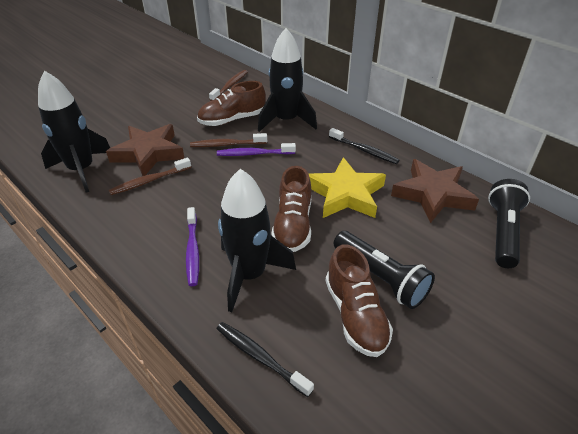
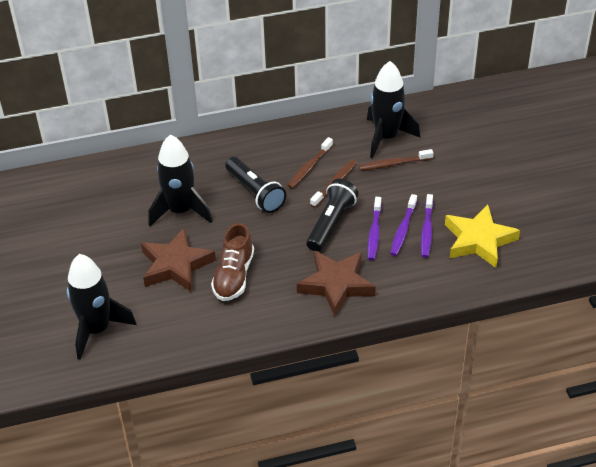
black toothbrush: [216,322,314,397] [329,128,399,164] = 2 -> none = 0
brown shoe: [197,81,266,126] [271,166,311,252] [326,244,393,357] = 3 -> [211,223,254,301] = 1
purple toothbrush: [186,207,199,286] [217,143,296,156] = 2 -> [368,197,382,260] [390,194,417,256] [421,194,433,258] = 3

